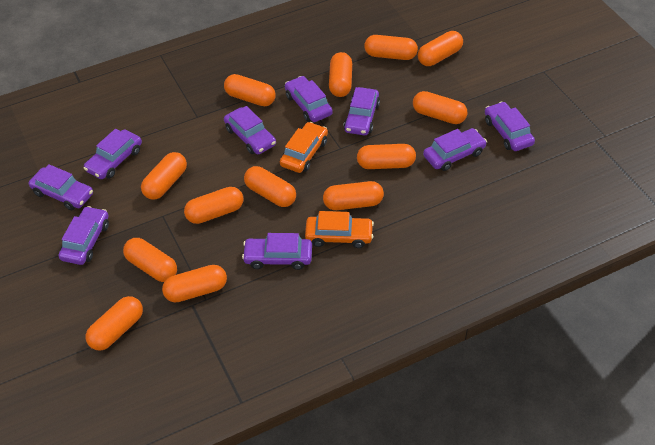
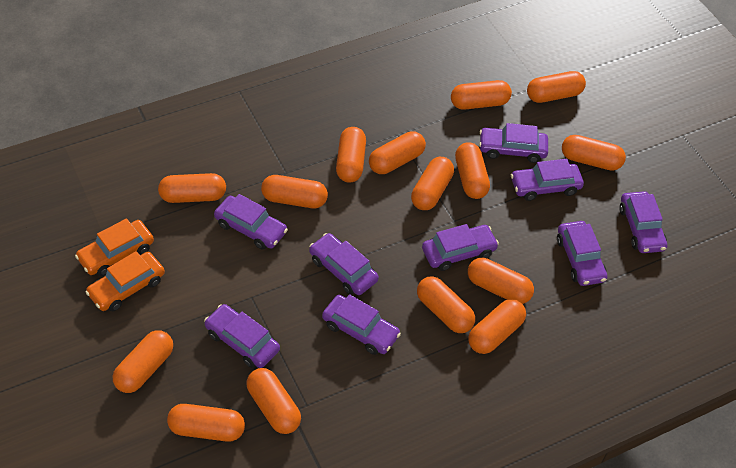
orange capsule: [86,296,143,350] [123,238,177,282] [141,152,187,200] [162,265,227,303] [184,187,244,224] [224,74,276,106] [244,166,296,207] [323,181,384,210] [329,52,352,97] [357,144,416,169] [364,35,418,60] [413,91,468,124] [418,31,463,66] = 13 -> [113,330,173,393] [158,173,226,203] [167,404,245,442] [246,368,301,434] [261,175,328,208] [336,127,366,183] [369,131,426,174] [411,157,454,210] [417,276,475,333] [451,80,512,110] [455,142,490,199] [468,258,534,304] [468,299,526,354] [527,71,586,103] [562,135,626,171] = 15

